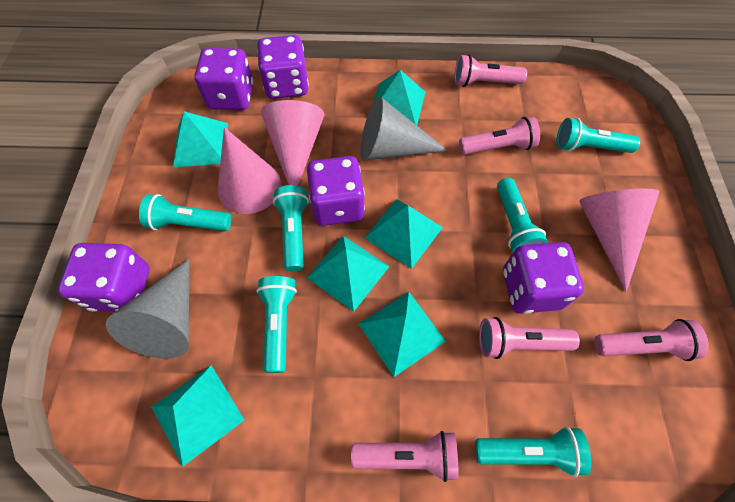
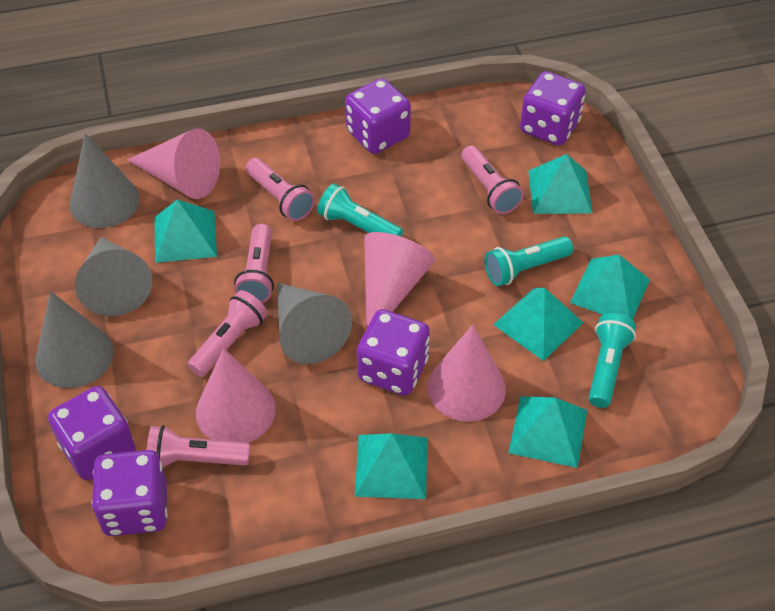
grey cone: [106,259,190,359] [360,96,448,161] = 2 -> [36,291,113,388] [70,133,140,228] [75,237,152,316] [277,283,352,364] = 4
pink cone: [218,127,281,214] [261,100,325,186] [579,189,659,292] = 3 -> [127,129,220,199] [196,348,276,443] [364,232,435,329] [428,325,506,422] = 4
turquoise flashlight: [139,194,231,231] [257,276,297,373] [273,185,309,271] [475,426,591,477] [497,178,548,253] [556,118,640,153] = 6 -> [317,183,403,237] [484,236,573,286] [589,313,636,408] = 3

